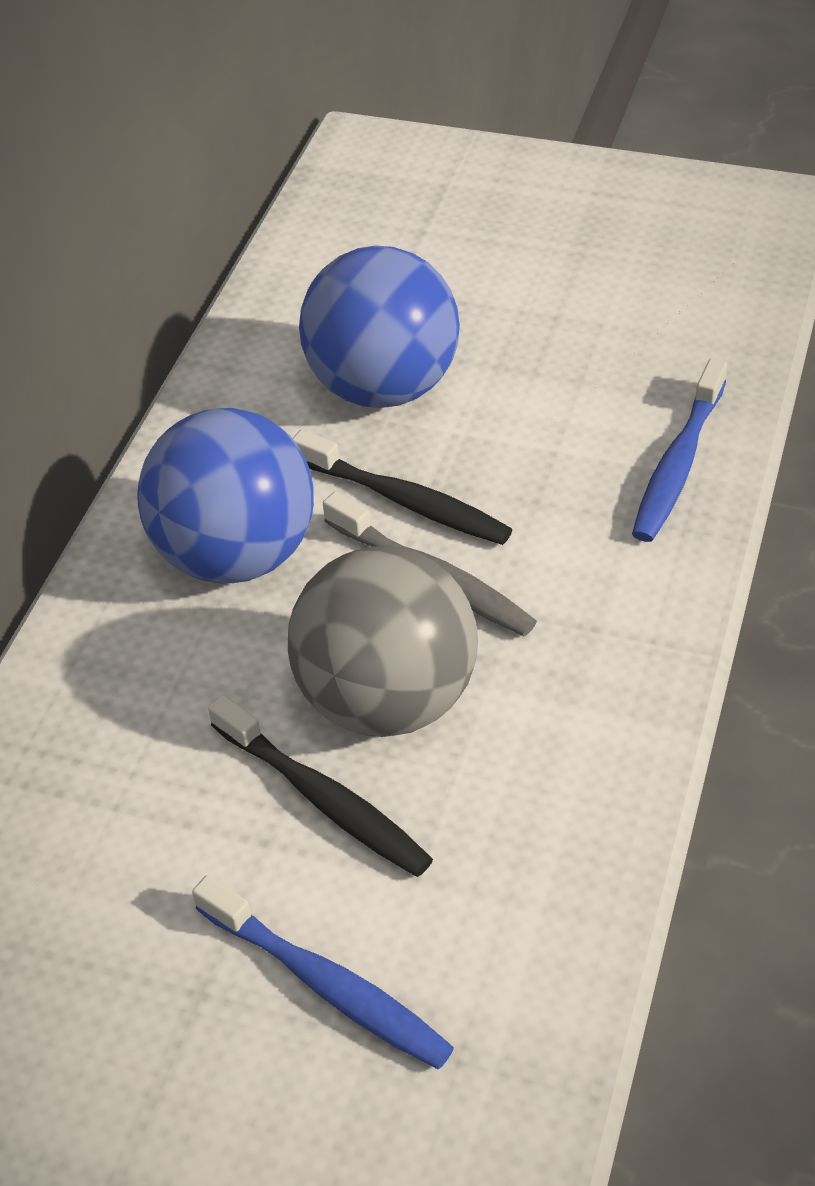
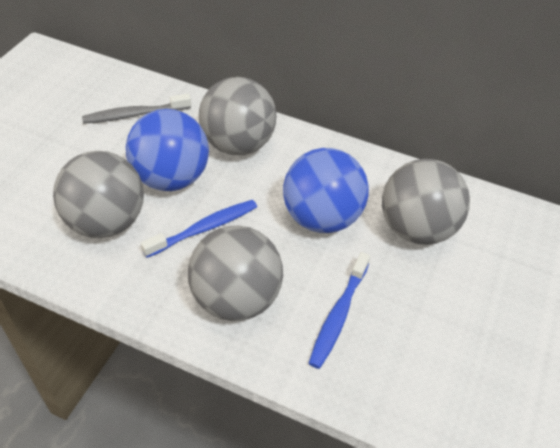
black toothbrush: [208,695,433,877] [293,430,513,545] = 2 -> none = 0
grey ball: [288,546,478,737] = 1 -> [53,151,144,238] [188,226,283,321] [199,77,276,155] [382,159,470,245] = 4

